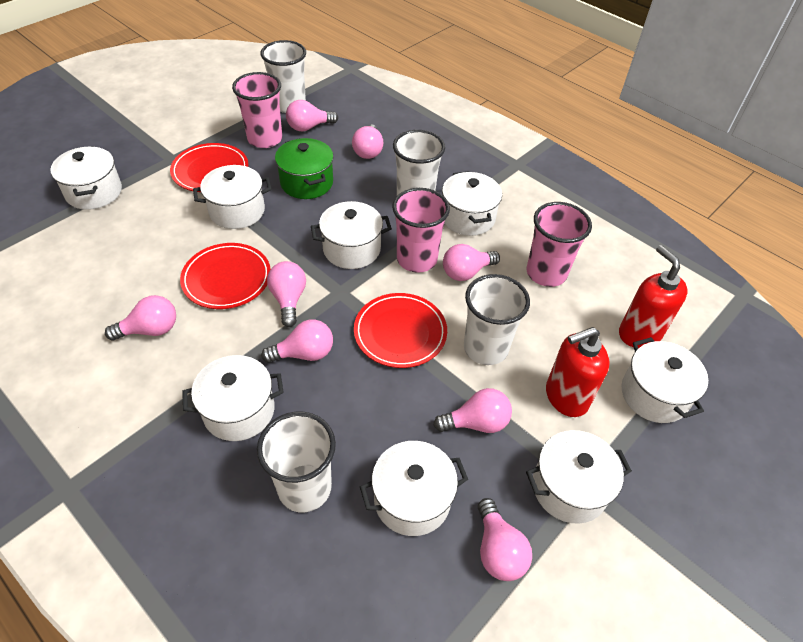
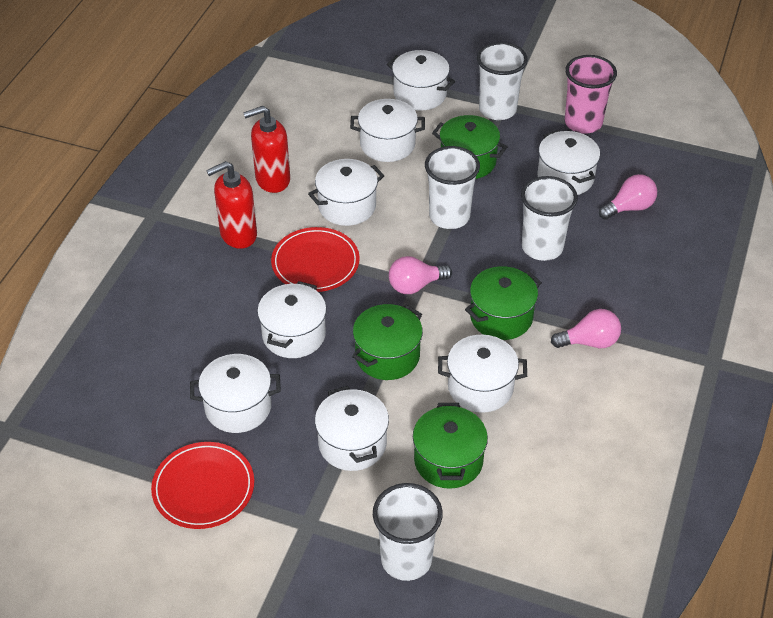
green pot: [275,138,334,199] = 1 -> [352,304,423,380] [413,403,488,489] [432,115,508,179] [465,266,542,340] = 4
pink cup: [232,72,282,148] [392,188,450,273] [527,202,592,287] = 3 -> [565,55,617,134] = 1
pink light bulb: [105,295,176,340] [261,320,333,363] [267,261,306,327] [286,100,338,131] [352,124,383,159] [433,388,512,433] [443,244,500,281] [478,498,532,581] = 8 -> [389,256,452,294] [551,309,621,348] [599,174,657,220] = 3
red plate: [170,143,248,192] [180,243,271,309] [354,293,447,368] = 3 -> [151,442,254,529] [271,227,360,292] = 2

